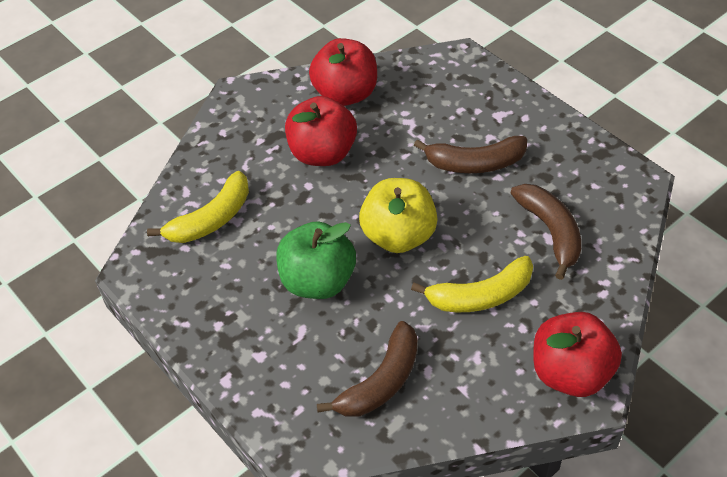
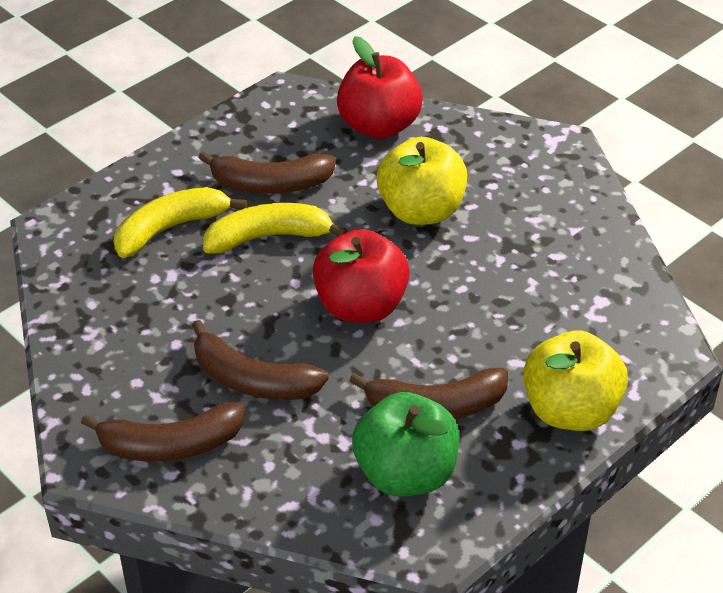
brown banana: [317,321,418,417] [414,136,527,173] [511,184,581,280] = 3 -> [81,402,245,462] [192,320,329,400] [198,151,336,194] [349,368,508,419] = 4
red apple: [285,96,357,166] [309,38,377,106] [533,312,622,397] = 3 -> [313,229,410,323] [337,36,423,139] = 2
yellow apple: [359,178,438,253] = 1 -> [377,137,467,225] [524,331,628,431] = 2

